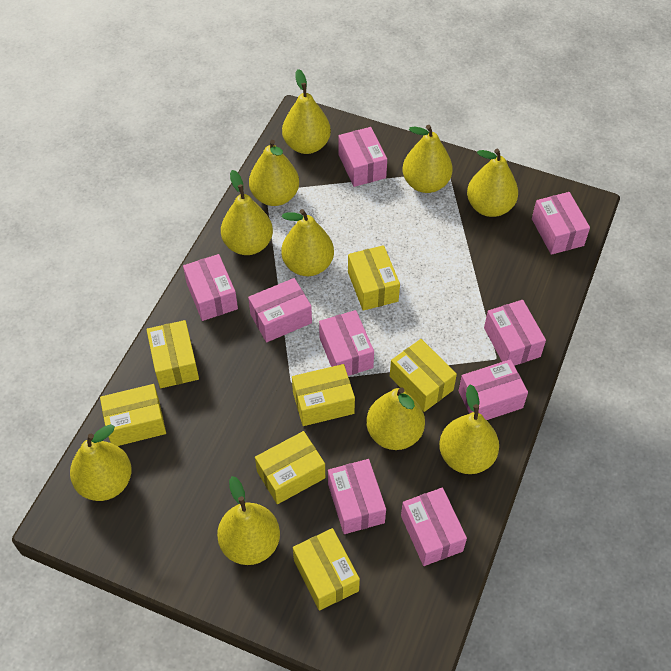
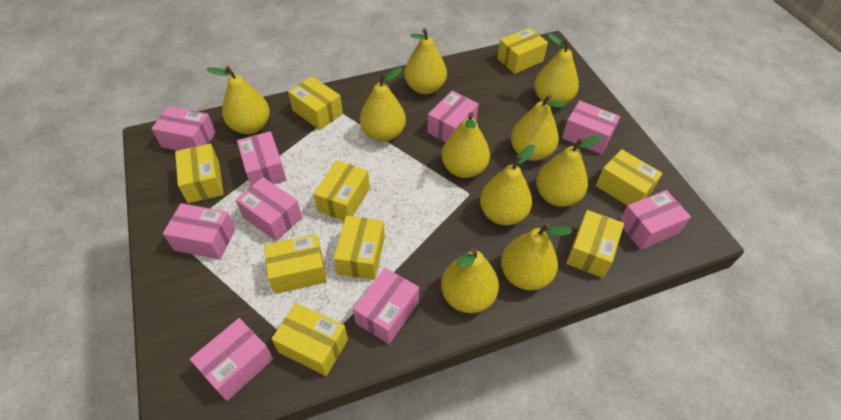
yellow box: [100,384,166,446] [147,320,199,388] [255,431,325,504] [292,364,355,426] [293,528,360,611] [348,245,400,311] [390,339,457,412] = 7 -> [175,144,224,203] [264,234,327,294] [272,303,348,376] [288,76,343,130] [313,160,370,221] [334,216,385,280] [497,28,548,74] [566,210,624,278] [596,149,663,205] = 9

